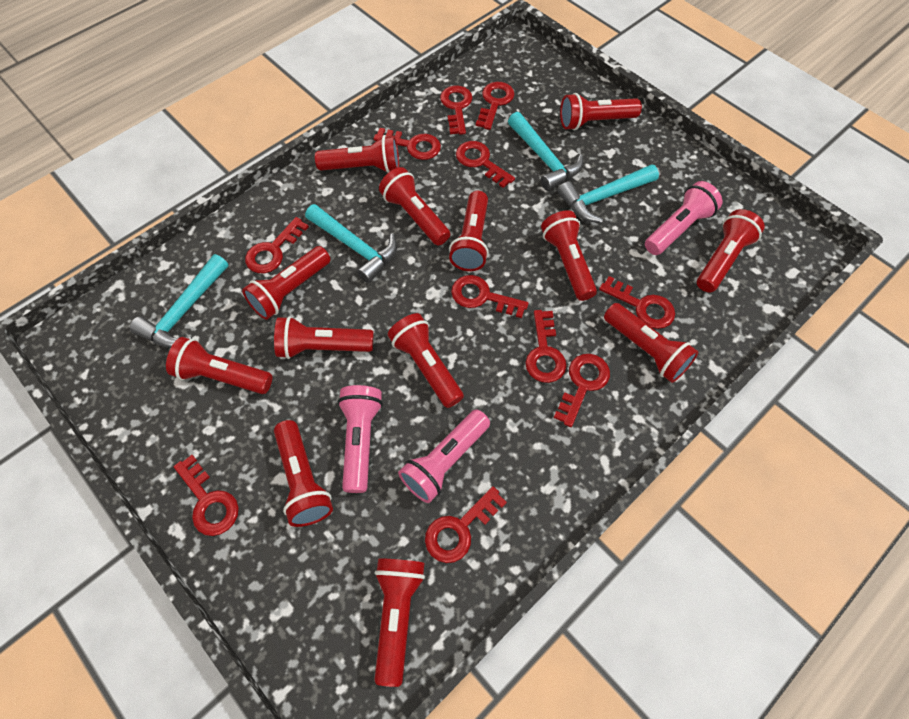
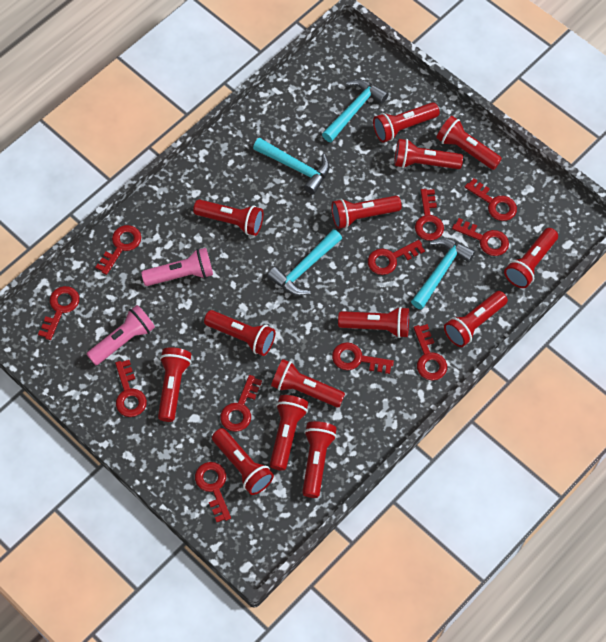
pink flashlight: [337,385,383,493] [398,409,490,503] [645,181,722,255] = 3 -> [87,305,155,365] [141,248,213,286] = 2
red flashlight: [166,337,272,394] [242,246,330,320] [274,316,373,359] [274,420,333,527] [315,135,399,173] [374,558,425,687] [379,167,450,246] [388,313,464,408] [449,191,489,271] [541,210,597,301] [560,93,642,130] [604,303,698,383] [697,209,765,292] = 13 -> [158,347,191,422] [193,200,263,236] [204,310,275,356] [212,428,274,495] [270,395,308,471] [271,359,345,407] [302,421,337,498] [331,196,402,229] [338,307,409,338] [373,102,440,143] [394,139,463,169] [436,116,502,170] [444,291,508,347] [504,228,558,288] = 14

